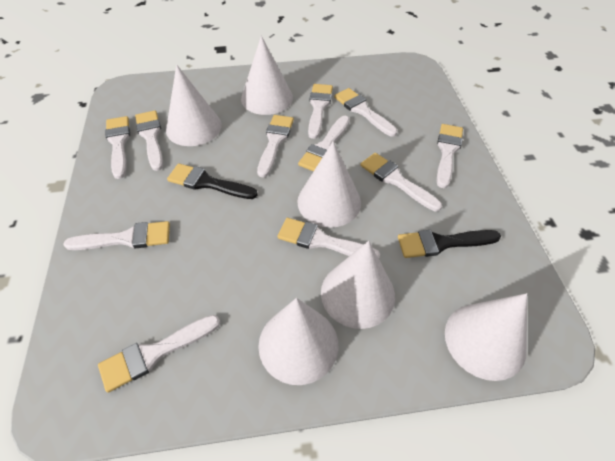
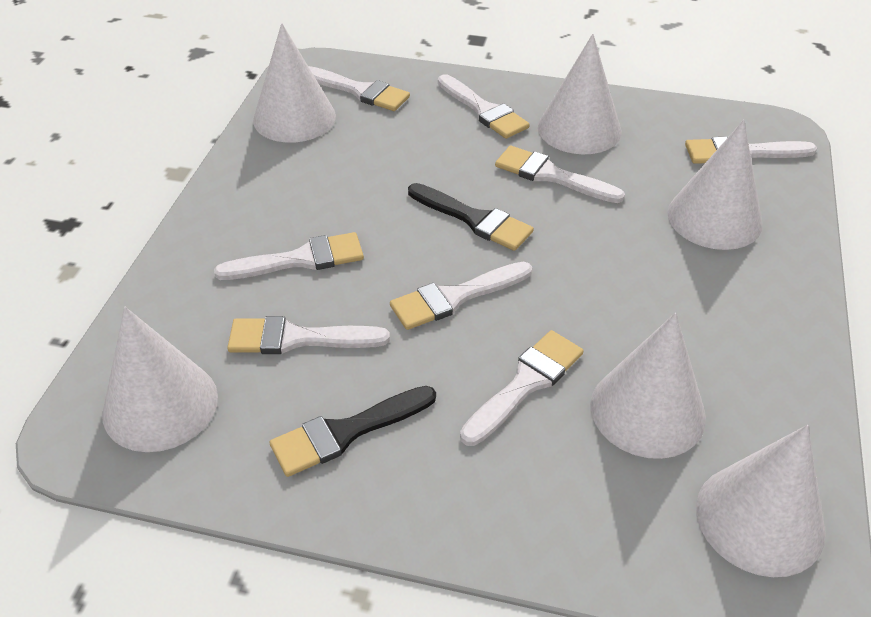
white brush: [63,221,170,250] [98,315,220,392] [105,116,130,179] [135,110,163,171] [257,115,294,178] [277,218,380,259] [298,116,350,171] [308,84,333,139] [334,88,397,137] [360,153,442,211] [437,124,463,188] = 11 -> [214,232,364,280] [227,316,390,354] [308,66,410,111] [390,261,532,330] [438,74,530,139] [460,330,583,446] [495,146,625,203] [685,137,817,164] = 8

